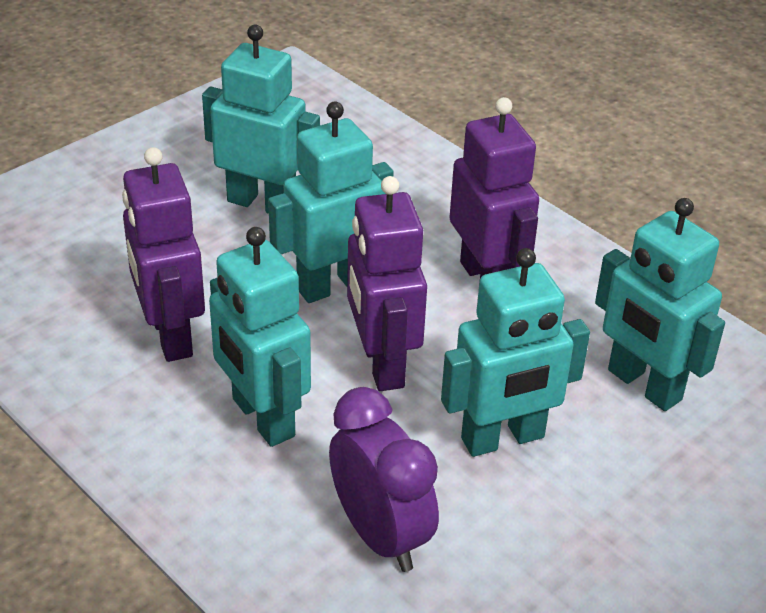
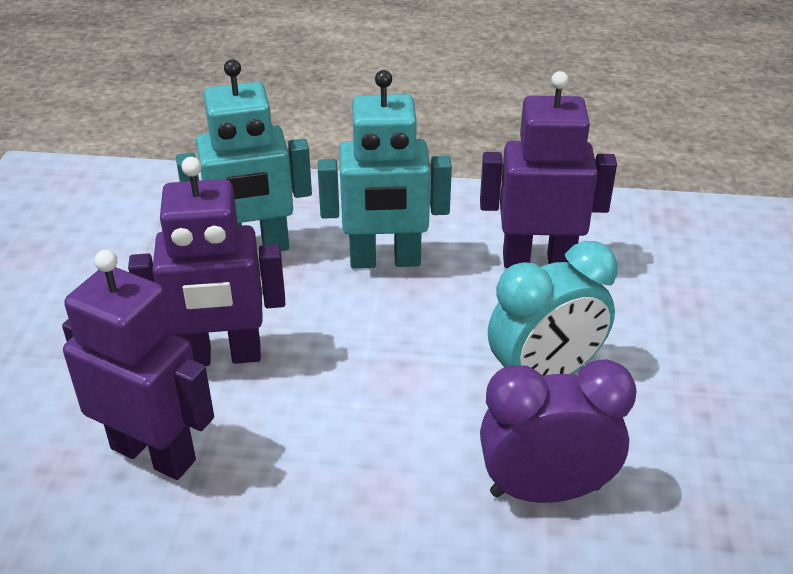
turquoise clock: none = 0 -> [488,241,618,376] = 1
turquoise robot: [202,25,320,214] [209,227,311,447] [268,102,394,303] [441,248,590,457] [595,198,725,411] = 5 -> [176,59,312,251] [318,70,452,268] = 2

